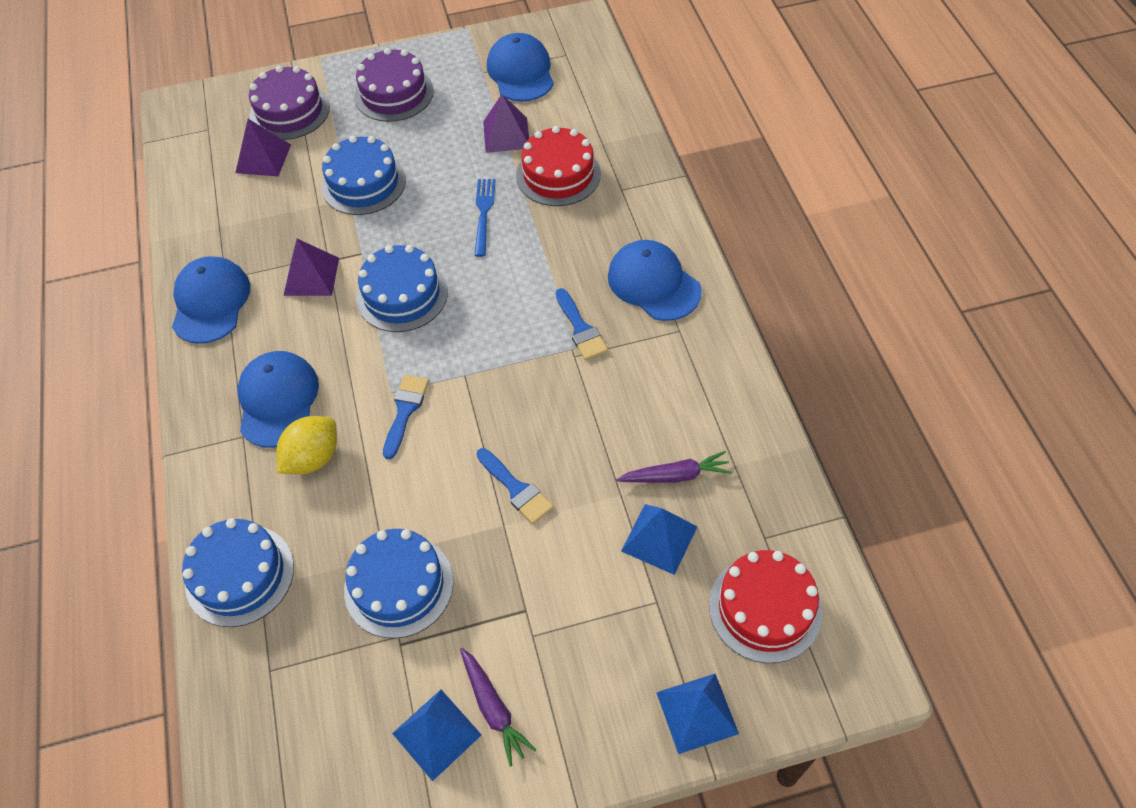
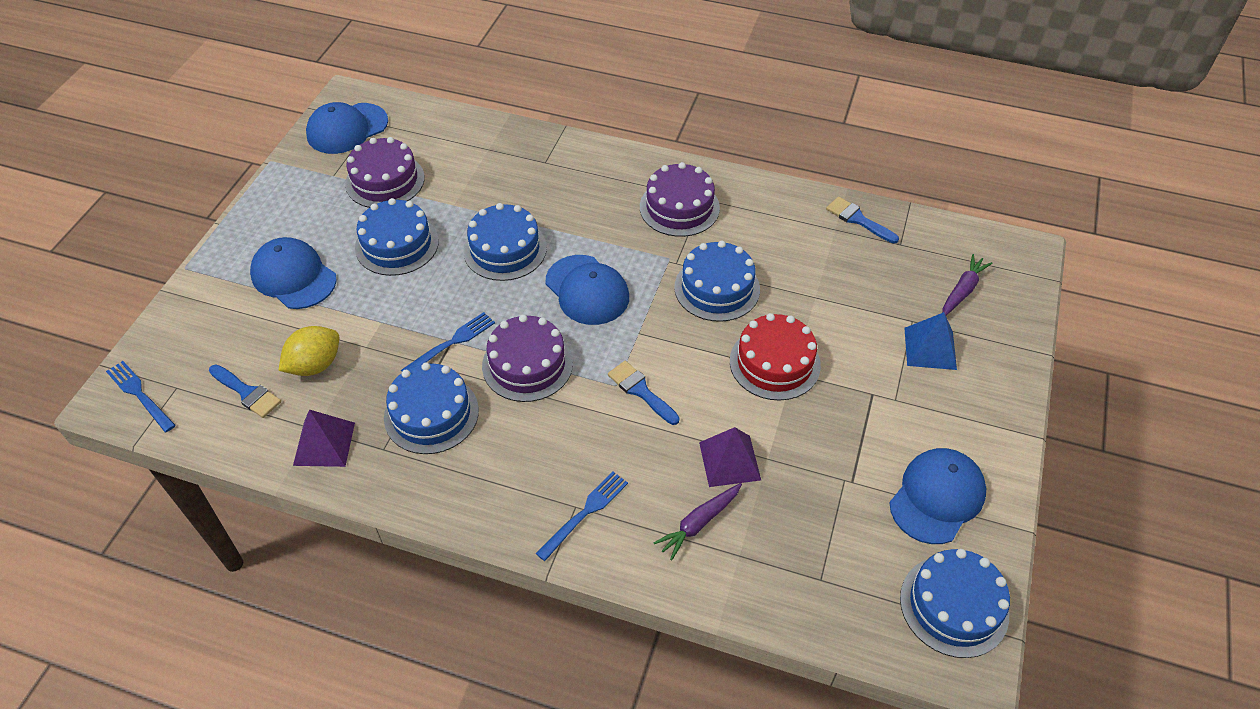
blue cake: [182,518,294,627] [321,136,406,215] [344,529,453,639] [356,245,448,332] = 4 -> [355,198,439,276] [384,362,479,454] [463,203,547,281] [674,241,760,322] [900,549,1010,658] = 5
blue fork: [474,179,496,257] = 1 -> [106,361,176,432] [401,312,495,371] [535,471,628,561] = 3
blue pyramid: [392,690,482,781] [621,504,698,575] [656,674,739,754] = 3 -> [904,312,957,370] = 1
purple cake: [249,66,330,140] [354,48,434,122] = 2 -> [345,137,425,208] [482,314,573,402] [640,162,720,237] = 3
purple pyramid: [235,119,291,177] [283,239,339,296] [483,94,529,153] = 3 -> [293,410,355,467] [699,427,761,487] = 2
red cake: [516,126,601,206] [709,550,822,663] = 2 -> [730,313,821,401] = 1

